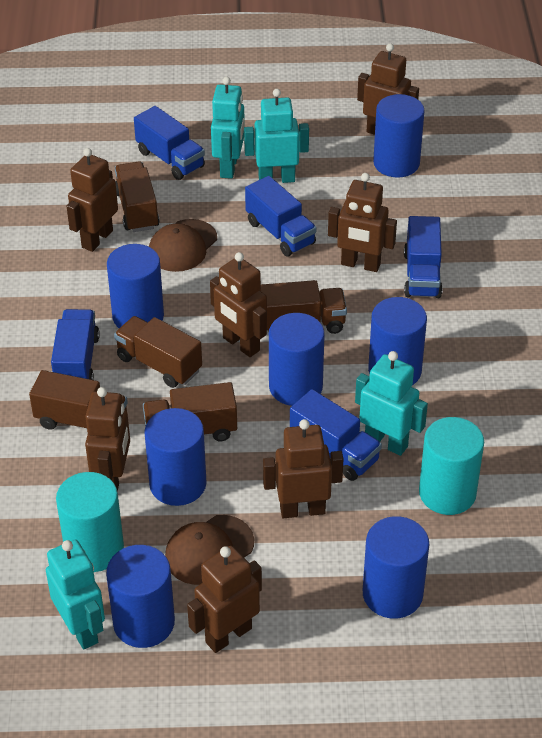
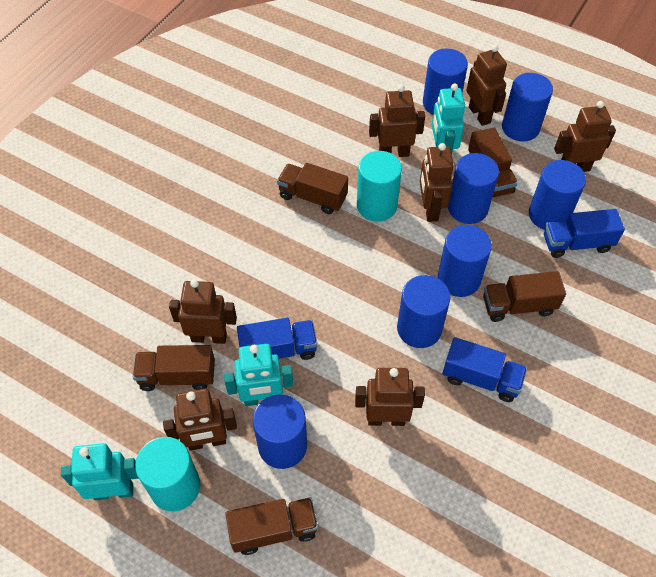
blue truck: [51,309,100,380] [134,106,205,180] [245,176,316,256] [290,389,382,481] [404,216,443,298] = 5 -> [237,318,317,360] [443,337,527,402] [544,209,625,258] = 3
brown cap: [149,219,217,272] [165,515,254,585] = 2 -> none = 0
turquoise robot: [46,540,105,649] [211,77,245,179] [244,89,309,183] [355,351,428,456] = 4 -> [61,443,139,500] [224,344,293,406] [432,83,465,154] = 3

